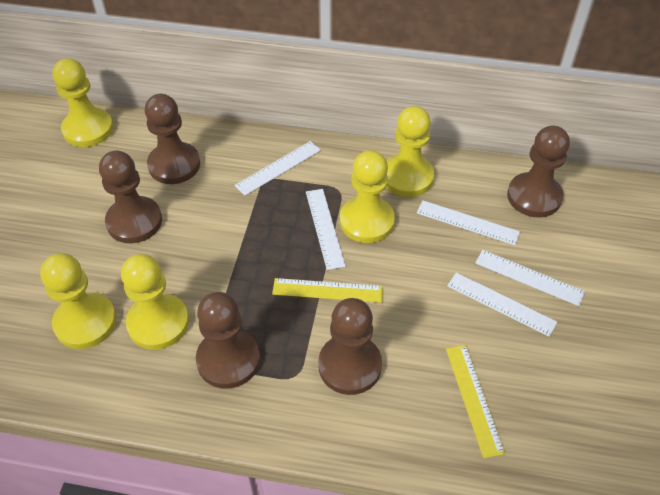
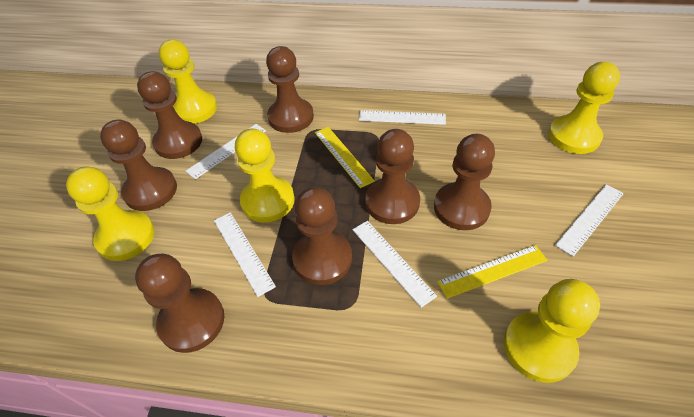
brown pawn: [99,151,162,243] [145,94,200,184] [196,292,260,389] [318,298,382,395] [507,125,570,217] = 5 -> [100,119,177,211] [135,254,224,353] [137,71,202,159] [266,46,314,133] [292,187,352,285] [365,129,420,224] [434,134,495,230] = 7

